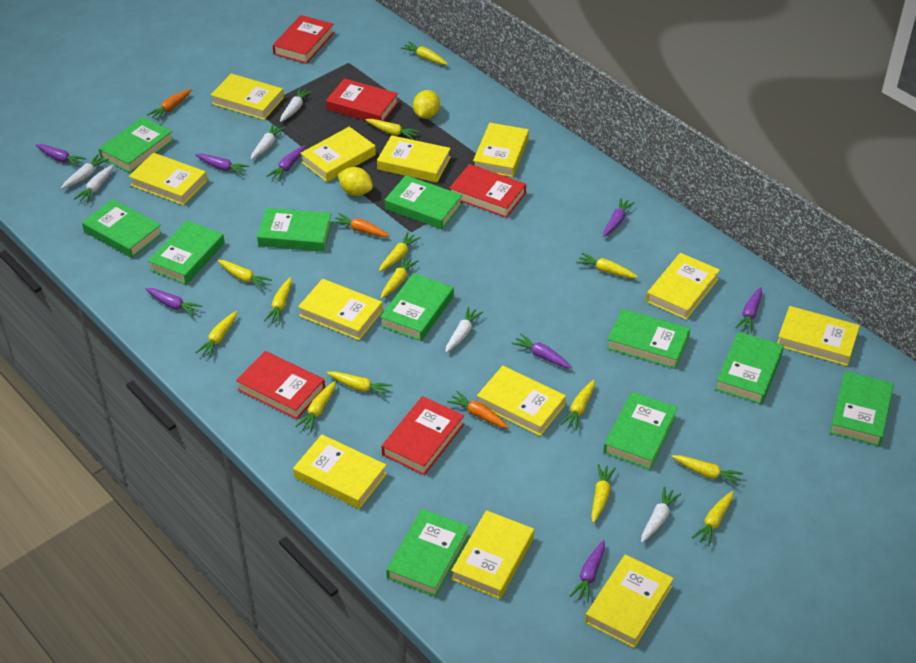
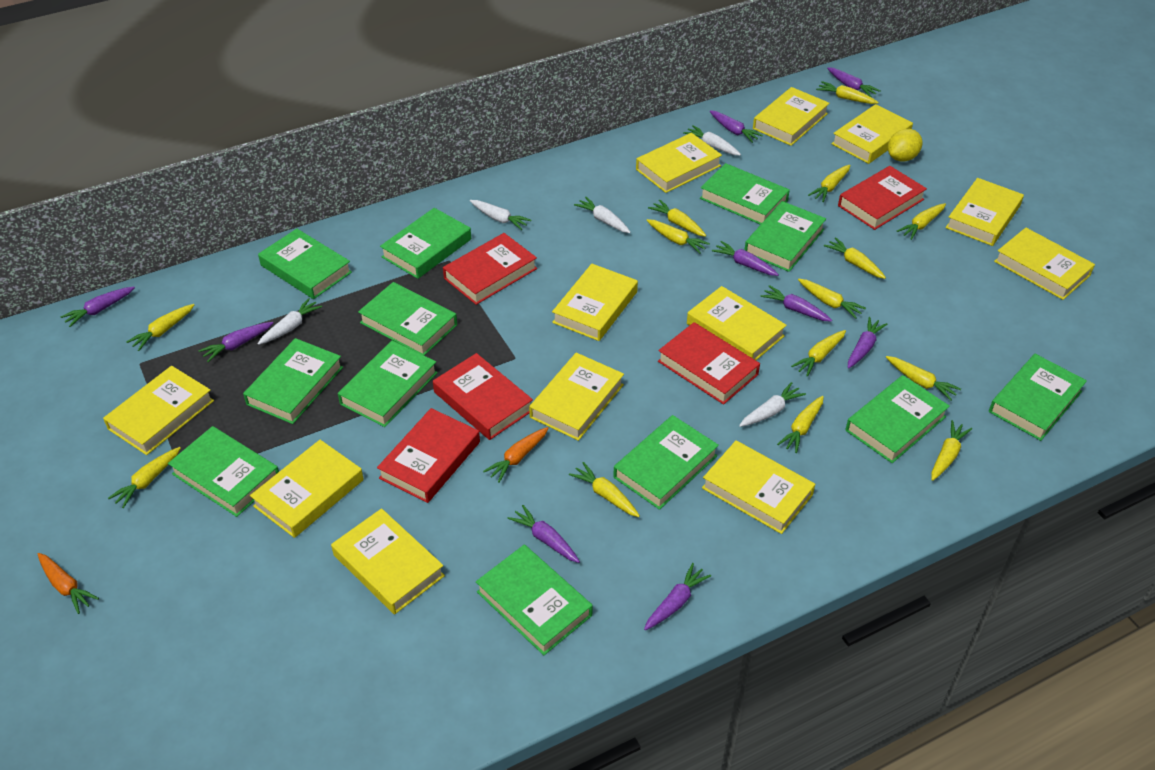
green book: [82,199,162,258] [99,117,174,173] [148,220,225,284] [257,208,332,252] [380,273,454,341] [385,175,463,229] [386,509,470,597] [603,392,678,470] [606,309,690,369] [715,332,784,404] [830,371,894,446] = 11 -> [168,426,279,517] [243,338,343,424] [258,229,352,299] [338,341,438,427] [358,282,457,355] [380,208,471,279] [476,545,593,655] [613,415,719,510] [700,163,790,225] [744,201,826,272] [845,375,950,463] [989,354,1087,441] = 12
orange carrot: [147,89,192,120] [332,213,390,237] [447,391,509,428] = 3 -> [38,553,99,614] [483,427,549,483] = 2
purple carrot: [36,144,86,167] [145,288,202,317] [195,154,249,175] [266,145,305,181] [512,334,572,369] [570,540,605,603] [603,198,635,237] [735,287,762,333] = 8 -> [60,286,135,327] [199,322,273,362] [508,505,580,563] [644,563,711,630] [710,110,763,143] [712,241,779,276] [760,285,832,322] [827,67,881,97] [848,317,887,369] = 9
white carrot: [61,154,109,189] [74,165,114,203] [251,124,286,160] [280,88,312,122] [445,307,483,353] [641,487,681,543] = 6 -> [258,298,322,345] [470,200,531,230] [574,197,631,233] [683,125,741,156] [739,382,806,427] = 5
yellow lemon: [338,167,373,196] [413,90,440,119] = 2 -> [888,129,922,162] = 1

